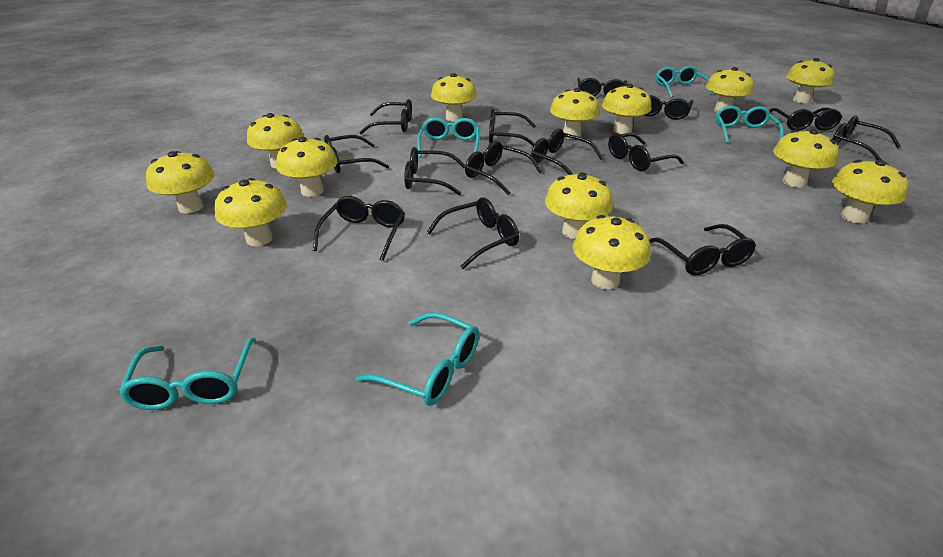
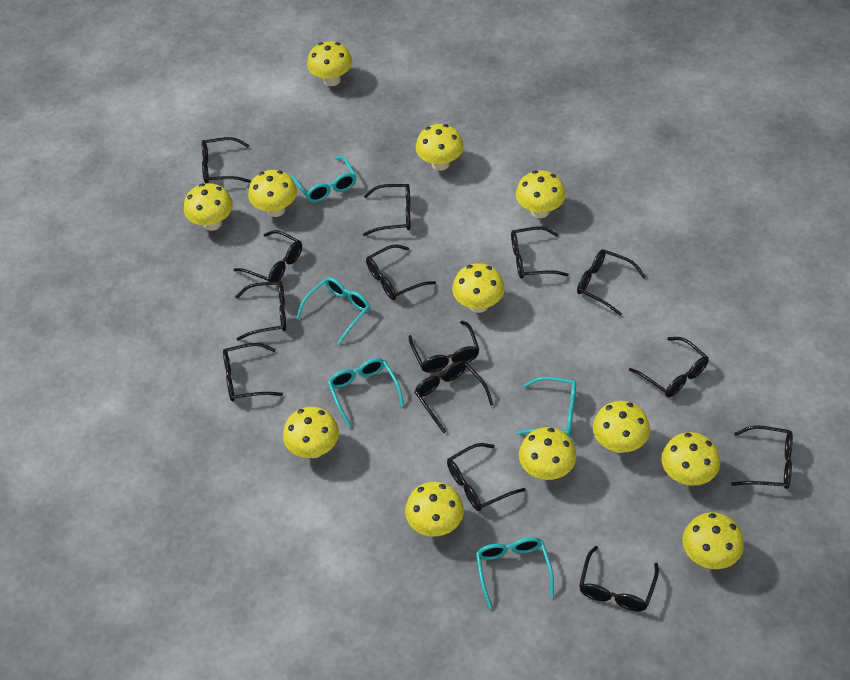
yellow mushroom: [146,151,215,213] [215,178,287,246] [247,113,303,169] [276,137,337,197] [431,73,477,122] [545,172,613,239] [550,88,600,139] [573,215,651,290] [602,84,651,134] [706,67,754,112] [773,129,839,188] [786,58,835,104] [832,160,909,224] = 13 -> [184,183,233,231] [248,170,297,217] [283,407,339,458] [307,41,352,86] [405,482,464,536] [416,124,464,171] [452,263,505,313] [516,170,566,218] [519,427,576,480] [593,401,650,453] [661,432,720,486] [683,512,744,569] = 12

